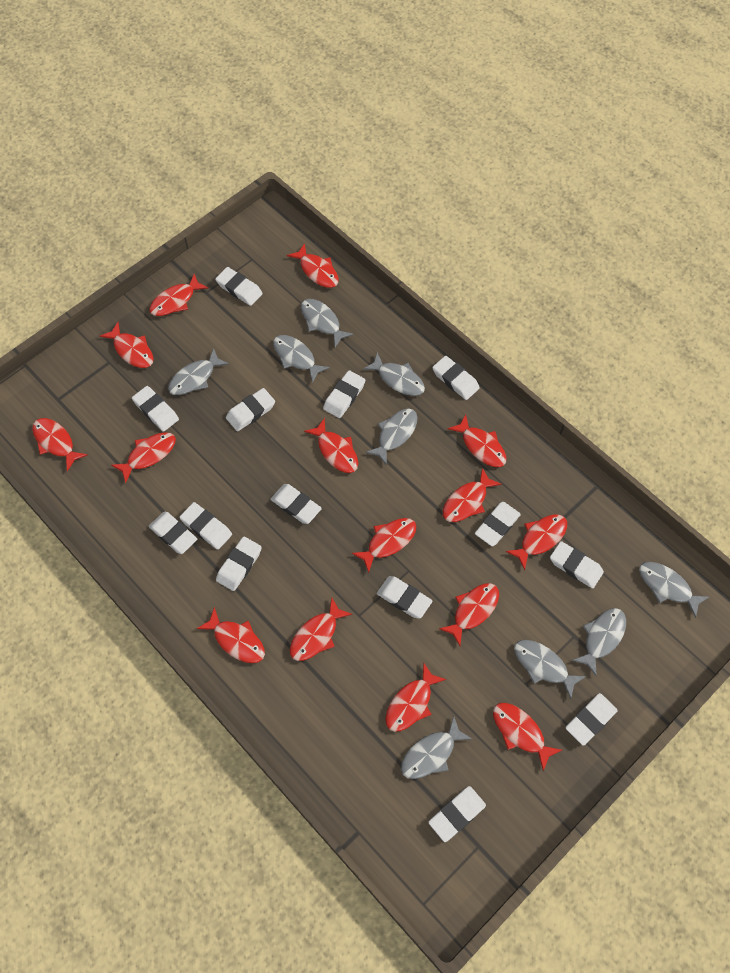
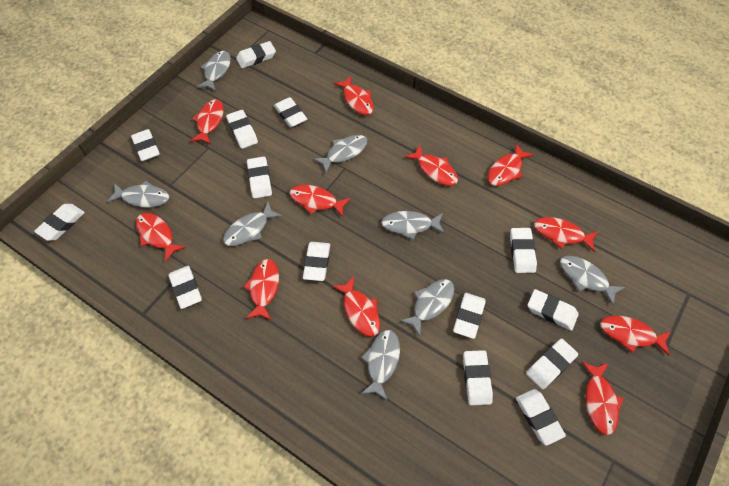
grey fish: [168,348,229,395] [273,335,330,383] [301,299,354,347] [363,353,425,396] [365,409,418,466] [401,717,472,779] [514,640,586,699] [572,608,626,677] [639,562,709,618] = 9 -> [107,181,169,208] [197,51,231,91] [223,202,282,246] [313,135,368,173] [361,330,400,401] [381,211,444,240] [400,279,455,336] [560,256,625,305] = 8
red fish: [32,418,88,471] [100,322,153,368] [111,432,176,483] [149,274,209,316] [197,607,265,663] [287,243,339,288] [290,598,352,661] [304,418,358,473] [352,518,416,573] [385,662,446,732] [439,583,499,646] [443,468,502,522] [448,414,506,467] [493,703,562,771] [505,514,567,570] = 15 -> [136,213,186,262] [190,99,224,144] [243,259,279,320] [290,185,351,217] [332,276,380,337] [334,76,374,115] [405,145,458,186] [487,144,534,186] [534,217,598,252] [581,362,624,435] [600,316,671,355] = 11

